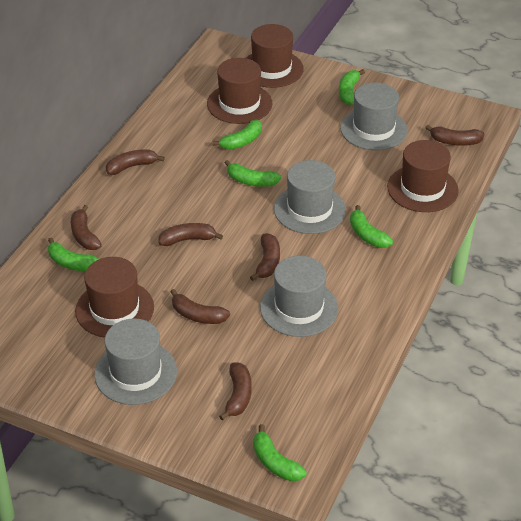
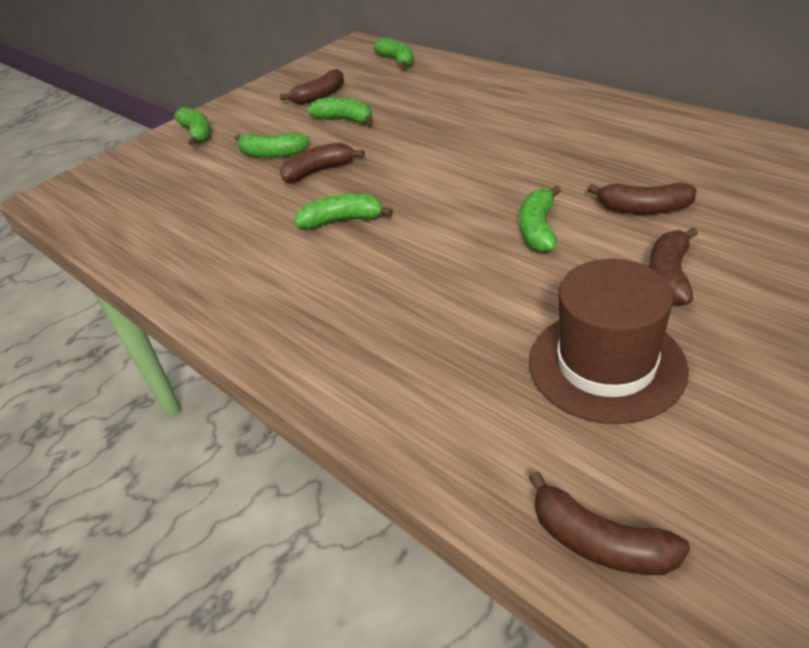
brown banana: [71,205,102,250] [106,149,165,175] [158,223,223,246] [170,289,230,324] [219,362,252,421] [250,233,280,281] [425,125,484,146] = 7 -> [280,69,344,105] [280,142,365,182] [529,471,690,575] [587,182,697,214] [649,227,698,306] = 5
brown hat: [75,257,154,338] [207,58,272,124] [246,24,304,88] [387,140,459,212] = 4 -> [529,259,689,424] = 1
grey hat: [94,319,177,405] [260,256,338,337] [274,160,346,234] [340,82,408,150] = 4 -> none = 0

